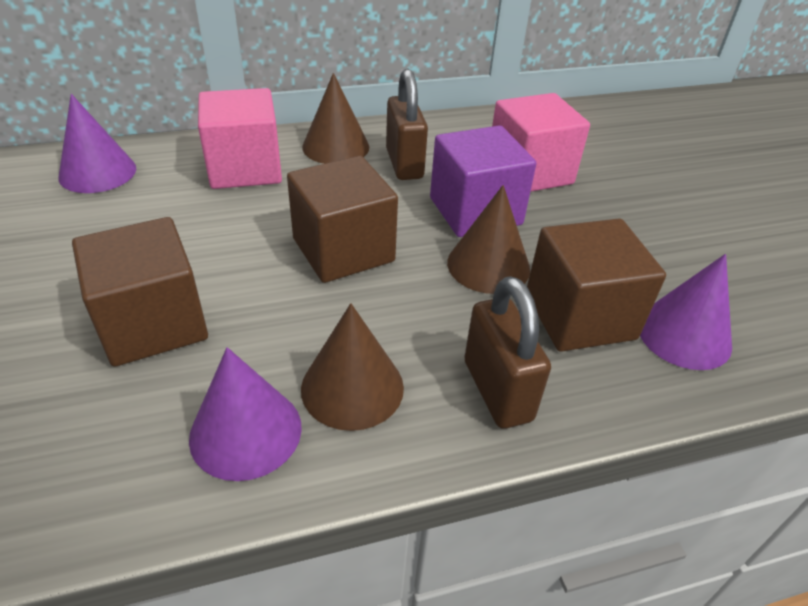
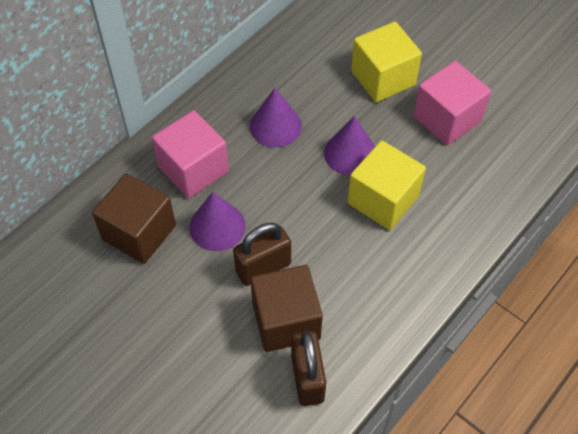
brown cone: [301,303,404,431] [302,73,369,164] [447,185,530,294] = 3 -> none = 0
brown cube: [72,217,208,367] [287,156,398,283] [527,218,666,352] = 3 -> [92,173,176,264] [250,265,323,352] = 2
purple cube: [430,125,536,237] = 1 -> none = 0
yellow cube: none = 0 -> [347,141,426,230] [351,22,422,102] = 2

